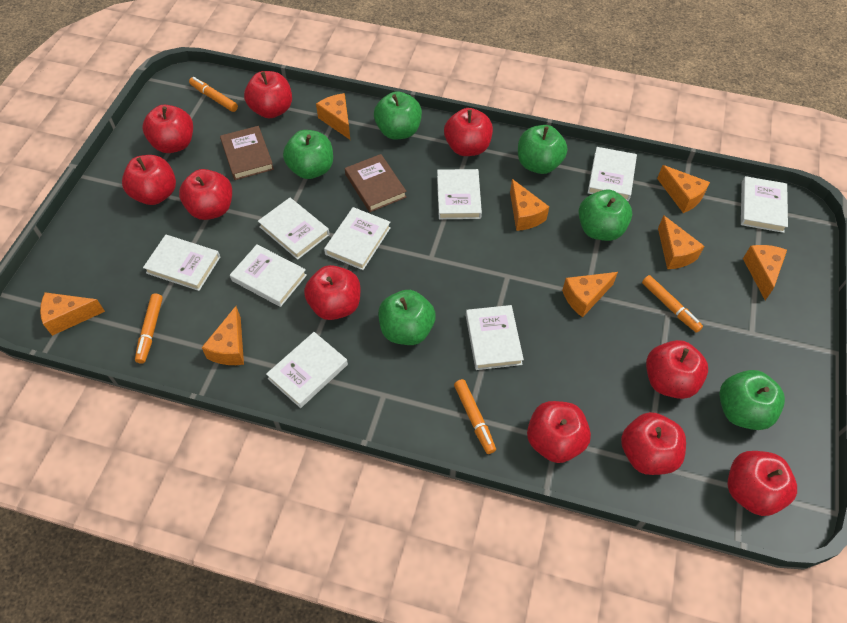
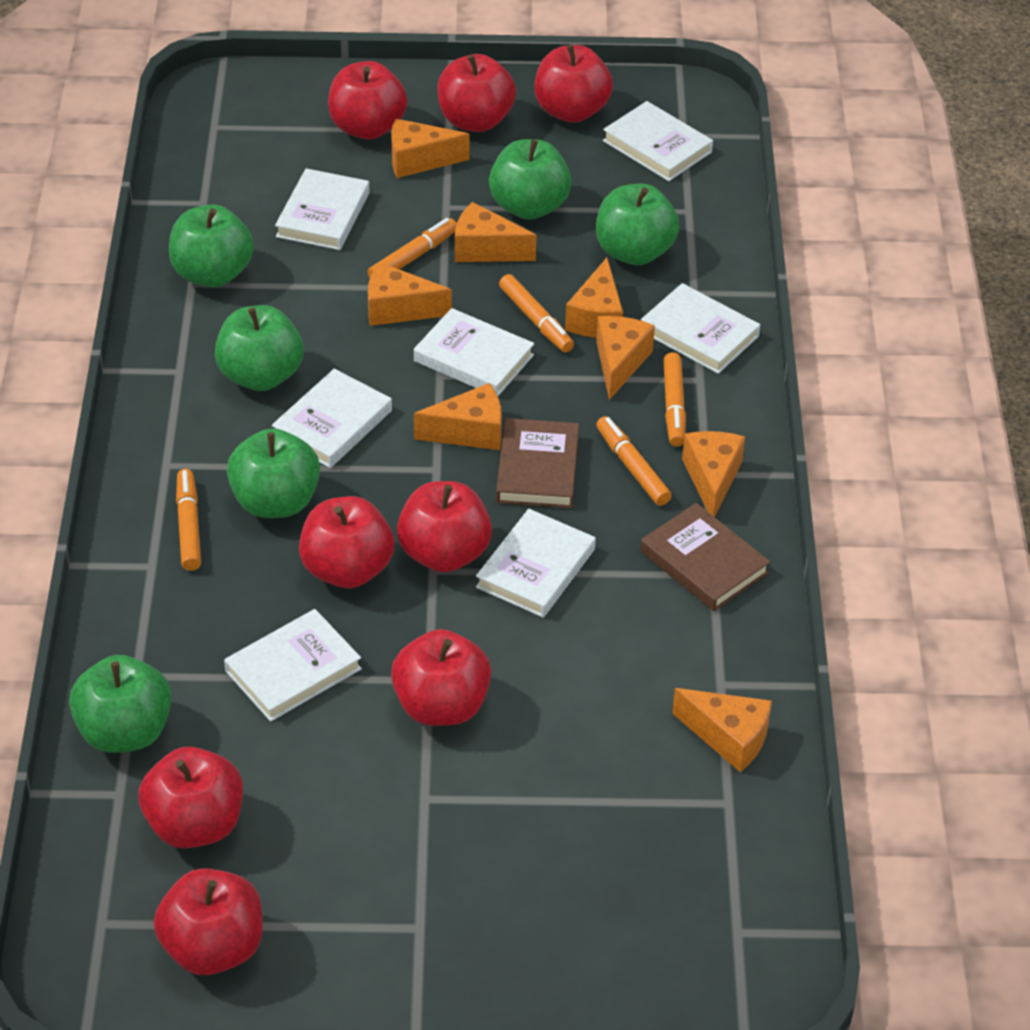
orange marker: [135,293,163,364] [189,77,238,112] [454,379,496,454] [642,275,703,333] = 4 -> [176,469,201,571] [368,218,457,278] [499,274,574,353] [596,416,672,506] [663,352,686,447] = 5
red apple: [122,155,176,205] [143,105,193,153] [179,169,232,220] [244,71,292,118] [304,265,360,320] [444,108,493,156] [527,401,591,463] [621,412,686,475] [646,340,708,399] [727,451,797,516] = 10 -> [138,747,243,849] [154,868,263,975] [299,496,394,588] [328,61,407,139] [391,629,491,726] [397,481,492,573] [437,54,516,132] [534,45,613,123] = 8
white book: [143,235,220,291] [230,244,307,307] [258,198,330,260] [266,332,348,408] [324,207,391,270] [437,169,482,219] [466,305,524,370] [588,147,637,201] [741,176,788,233] = 9 -> [224,609,362,722] [272,369,392,468] [275,168,370,250] [414,308,534,396] [476,509,596,618] [603,101,713,181] [641,283,760,374] = 7

